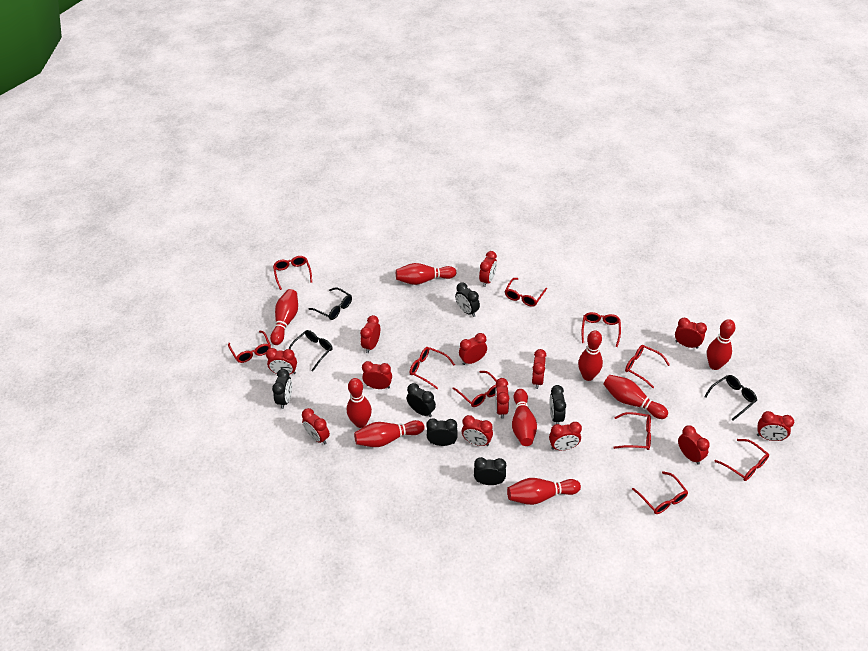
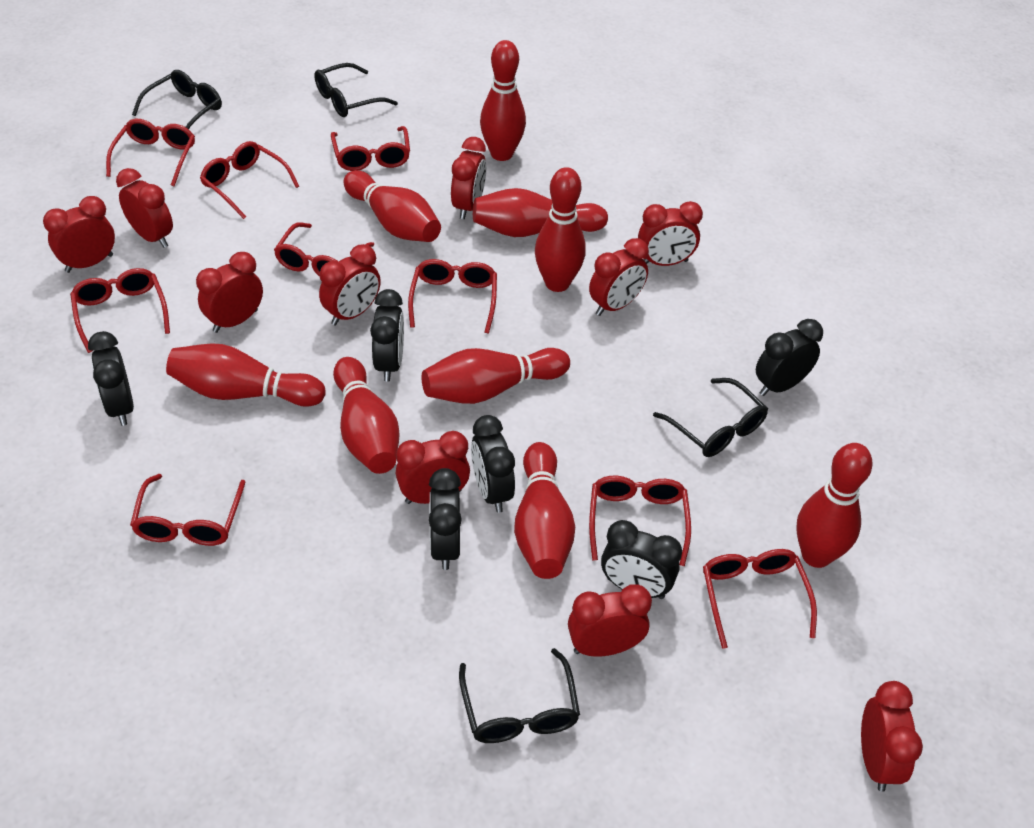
black glasses: [289,330,333,372] [308,287,352,320] [704,375,757,421] = 3 -> [132,70,222,129] [314,63,398,117] [459,648,580,743] [653,378,768,457] = 4
red clock: [266,348,297,375] [302,408,330,444] [360,315,380,353] [362,361,392,389] [459,333,487,365] [462,415,493,446] [479,251,497,287] [495,378,509,419] [532,349,547,389] [549,422,582,450] [675,318,707,349] [678,425,710,465] [757,411,794,441] = 13 -> [43,196,115,273] [116,168,173,248] [196,252,263,333] [319,244,381,325] [396,431,470,504] [451,137,486,219] [568,585,652,657] [589,238,649,316] [638,201,703,266] [861,681,923,792] = 10
red glasses: [228,331,271,363] [273,256,312,290] [409,347,455,389] [452,371,497,407] [505,278,547,307] [581,312,621,347] [613,412,651,450] [625,345,670,388] [632,471,688,514] [715,439,769,481] = 10 -> [70,268,170,353] [106,119,195,186] [130,474,245,546] [200,141,299,219] [274,222,374,277] [331,126,410,171] [408,259,497,333] [589,476,691,566] [703,549,817,649] = 9

